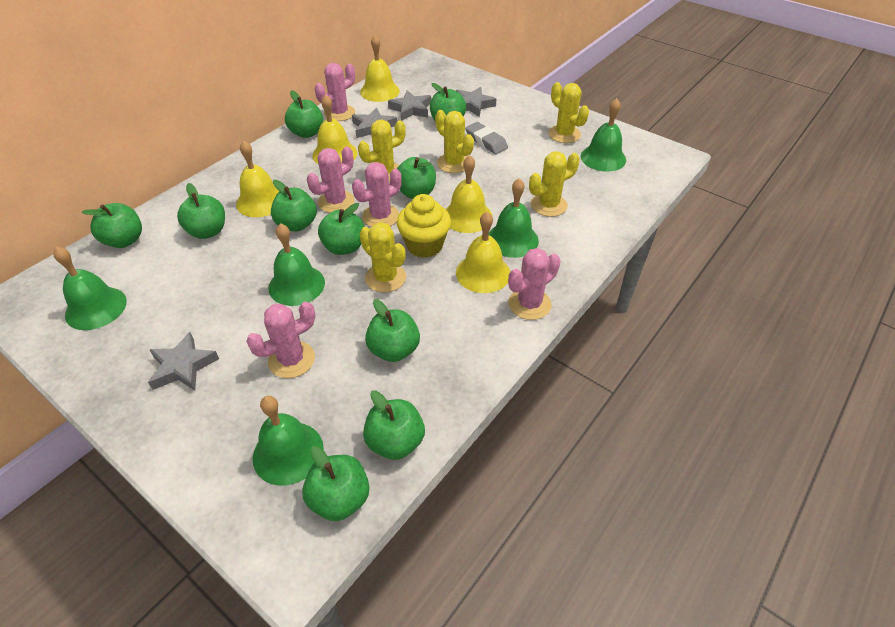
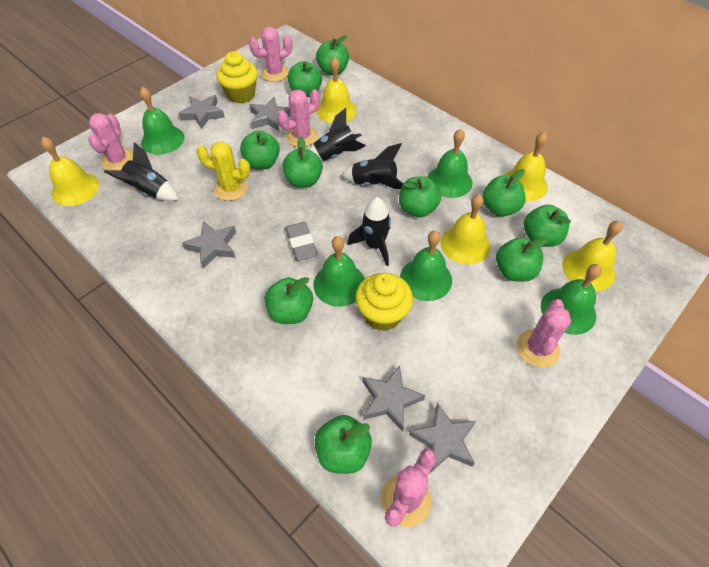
black rocket: none = 0 -> [104,142,179,201] [308,108,366,161] [341,143,403,189] [347,197,391,266] = 4
grey star: [148,332,219,391] [352,107,397,138] [388,90,431,121] [456,87,496,117] = 4 -> [178,95,225,129] [182,221,236,269] [249,97,291,131] [362,366,426,432] [409,402,476,473] = 5
yellow cactus: [358,119,406,182] [359,222,406,293] [435,110,474,173] [529,151,580,217] [548,82,589,143] = 5 -> [196,141,250,201] = 1
yellow cupcake: [397,194,451,258] = 1 -> [216,51,258,104] [355,273,413,331] = 2

